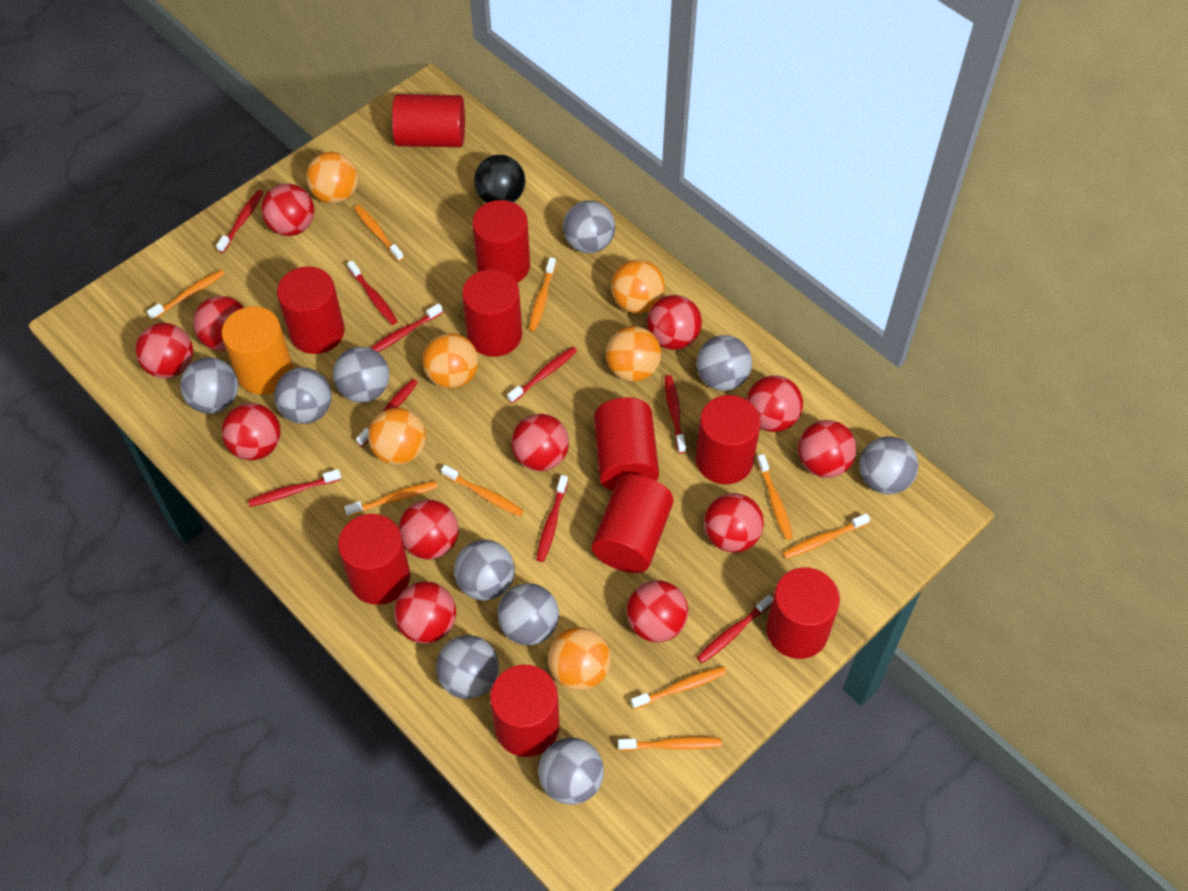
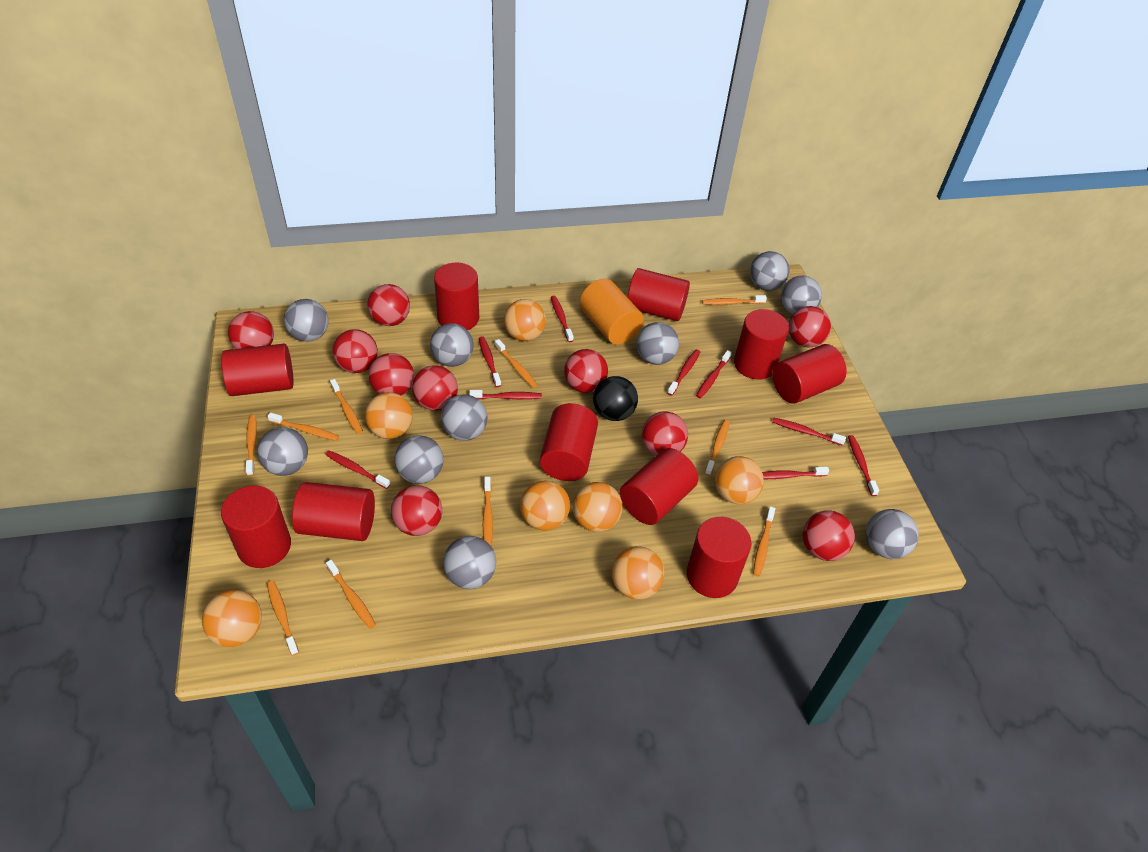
orange ball: [306,152,358,204] [368,408,426,465] [423,333,478,389] [548,627,611,691] [606,326,661,382] [611,260,665,314] = 6 -> [202,590,262,647] [365,392,413,439] [504,299,546,341] [520,481,570,531] [573,482,622,532] [612,546,664,600] [715,456,764,504] = 7
orange toothbrush: [147,270,225,320] [344,481,438,516] [354,205,404,261] [441,465,524,516] [529,257,556,331] [618,737,722,751] [631,666,727,709] [757,454,793,540] [782,513,870,559] = 9 -> [246,415,257,476] [267,412,339,441] [267,581,299,656] [326,560,376,628] [330,379,363,434] [483,477,493,546] [495,339,537,388] [702,295,767,305] [705,420,730,476] [753,506,775,576] = 10
red ball: [136,323,193,378] [193,296,244,351] [222,403,281,460] [261,184,314,236] [394,582,456,643] [399,500,459,559] [511,414,569,471] [627,580,688,642] [647,295,702,350] [704,493,764,553] [746,376,803,432] [798,420,857,478] = 12 -> [228,311,274,349] [333,329,378,373] [367,284,410,326] [369,353,414,396] [391,485,442,536] [412,365,458,410] [564,349,608,393] [641,412,688,456] [789,306,831,348] [803,510,855,561] = 10

